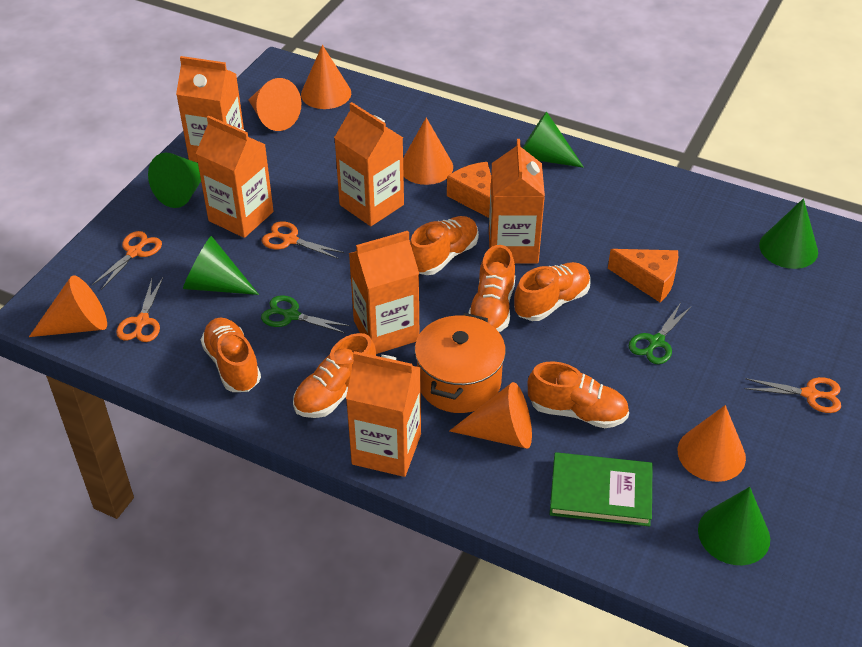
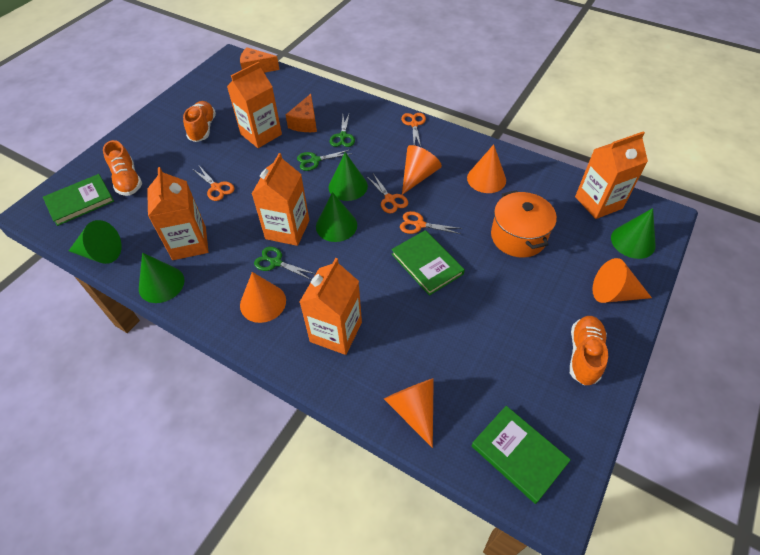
green book: [550,452,653,526] = 1 -> [43,174,114,226] [391,230,465,296] [471,406,571,504] = 3
green scissors: [261,295,350,334] [629,304,692,364] = 2 -> [254,247,315,280] [297,149,353,171] [330,112,355,147] = 3
orange carton: [176,56,244,163] [196,116,274,238] [334,102,404,226] [346,351,421,477] [349,231,419,354] [489,139,545,264] = 6 -> [147,167,208,260] [227,62,282,148] [252,153,309,246] [300,258,362,355] [575,131,648,219] = 5
orange cone: [29,276,107,337] [248,78,301,131] [301,45,351,109] [403,118,453,185] [449,382,532,449] [678,405,746,482] = 6 -> [240,272,286,323] [384,378,434,448] [402,145,442,195] [467,144,506,193] [592,258,652,303] = 5
orange shoe: [201,317,261,392] [293,333,376,418] [410,216,478,275] [468,245,515,332] [514,262,591,321] [528,361,629,428] = 6 -> [103,140,142,196] [183,101,216,142] [570,316,608,385] = 3

